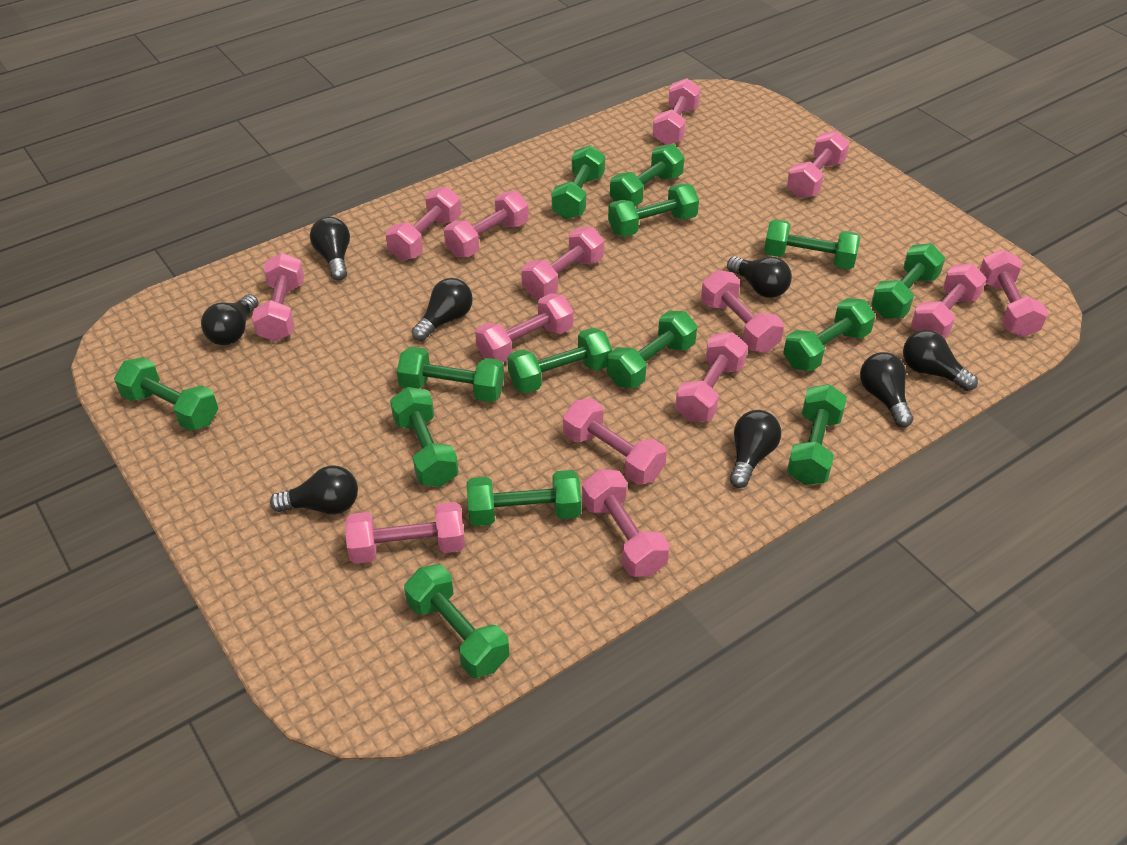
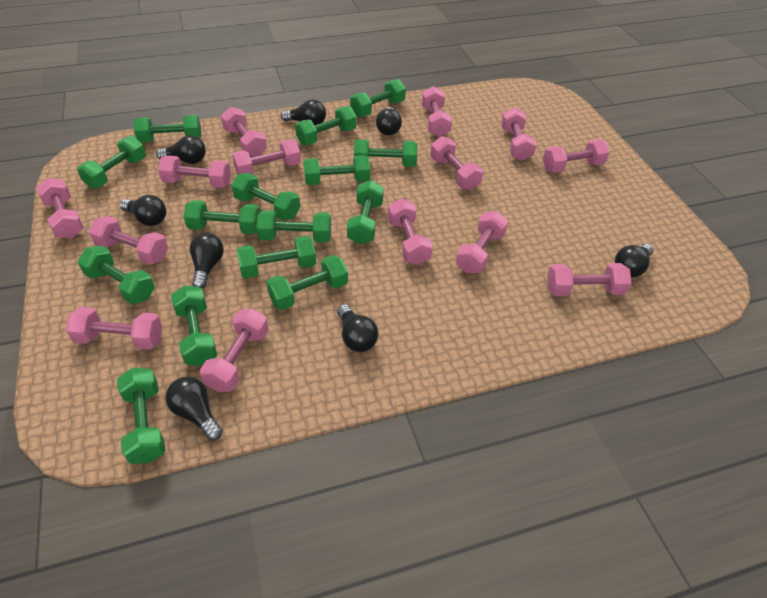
green dumbbell: [114,357,219,431] [390,387,459,487] [397,346,504,402] [404,564,509,678] [467,470,582,526] [508,327,612,393] [551,145,605,219] [607,311,697,388] [608,183,699,237] [610,144,685,207] [764,219,860,269] [783,298,876,371] [787,384,847,485] [871,243,945,319] = 14 -> [77,136,146,189] [78,246,155,304] [117,368,166,464] [134,115,201,142] [171,285,217,366] [184,200,260,234] [232,173,300,221] [237,236,316,278] [256,210,331,243] [266,255,348,310] [295,106,357,145] [304,155,370,185] [347,180,384,244] [350,79,406,117] [354,139,417,167] = 15

